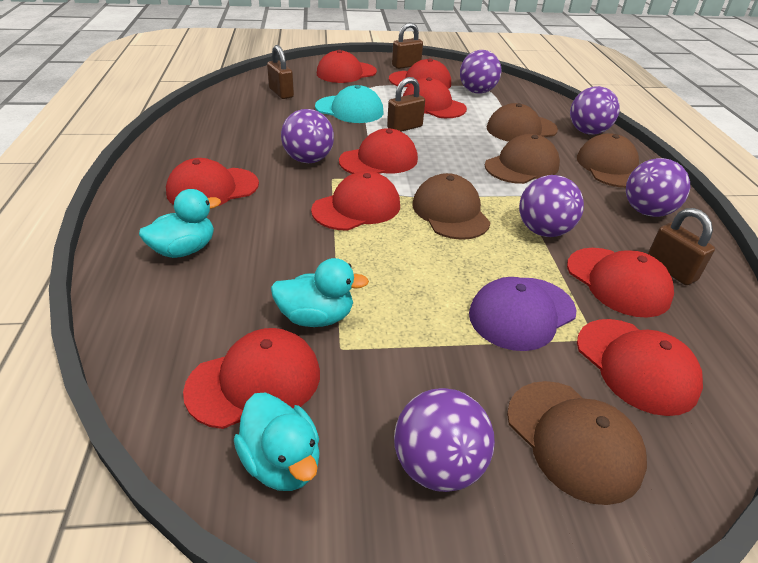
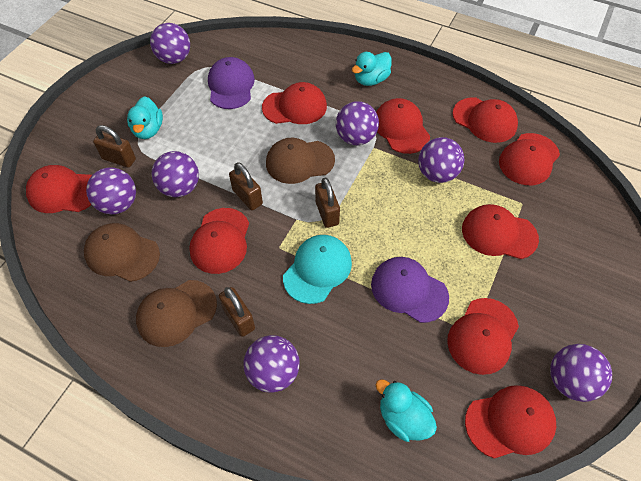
brown cap: [412,173,491,240] [485,134,560,184] [487,103,558,142] [507,381,647,505] [577,133,639,188] = 5 -> [84,223,160,282] [136,280,217,347] [266,138,335,184] = 3
purple ball: [281,109,334,163] [394,388,495,492] [460,50,501,94] [519,175,584,237] [570,86,620,135] [626,158,690,217] = 6 -> [86,167,136,214] [150,23,190,64] [152,151,199,197] [244,335,300,393] [336,101,379,145] [418,137,464,183] [550,344,612,402] = 7
purple cap: [469,277,576,351] = 1 -> [208,57,255,109] [371,257,449,323] = 2

